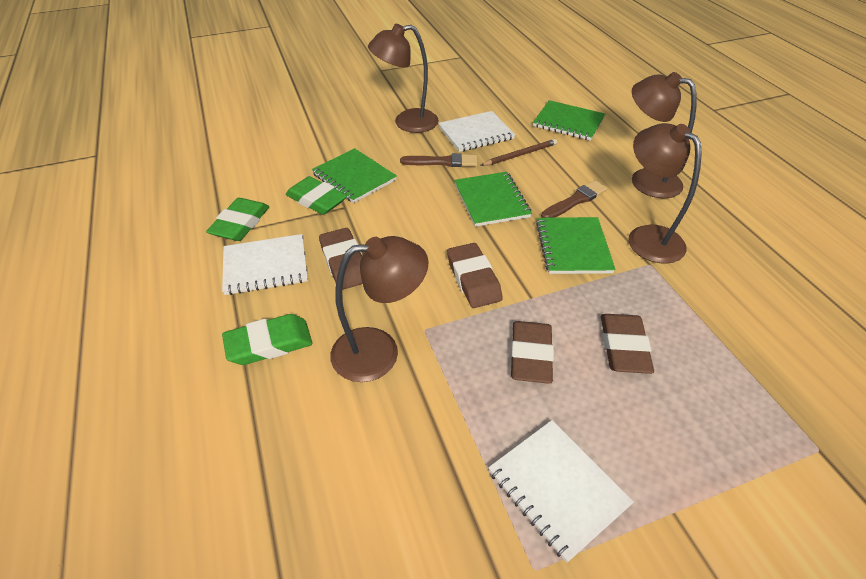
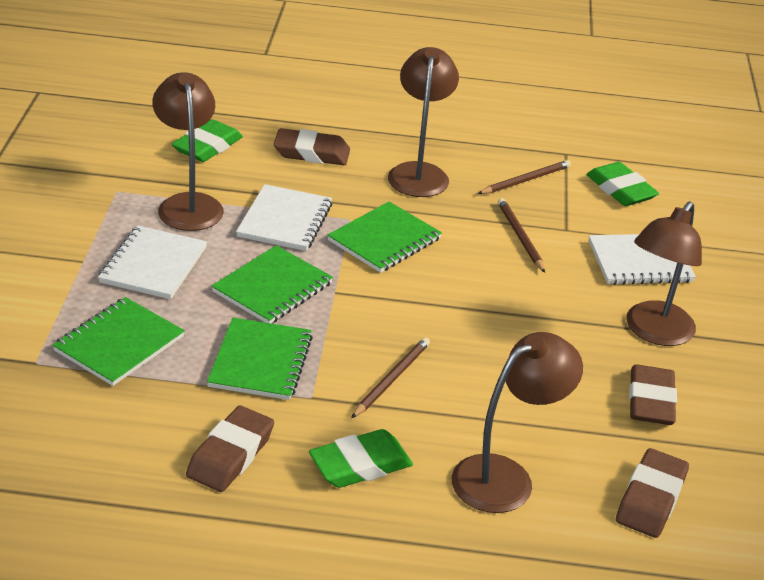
brown brush: [400,153,478,167] [541,180,608,218] = 2 -> none = 0
brown pencil: [480,139,557,166] = 1 -> [351,337,430,418] [478,160,571,194] [498,198,545,273] = 3

